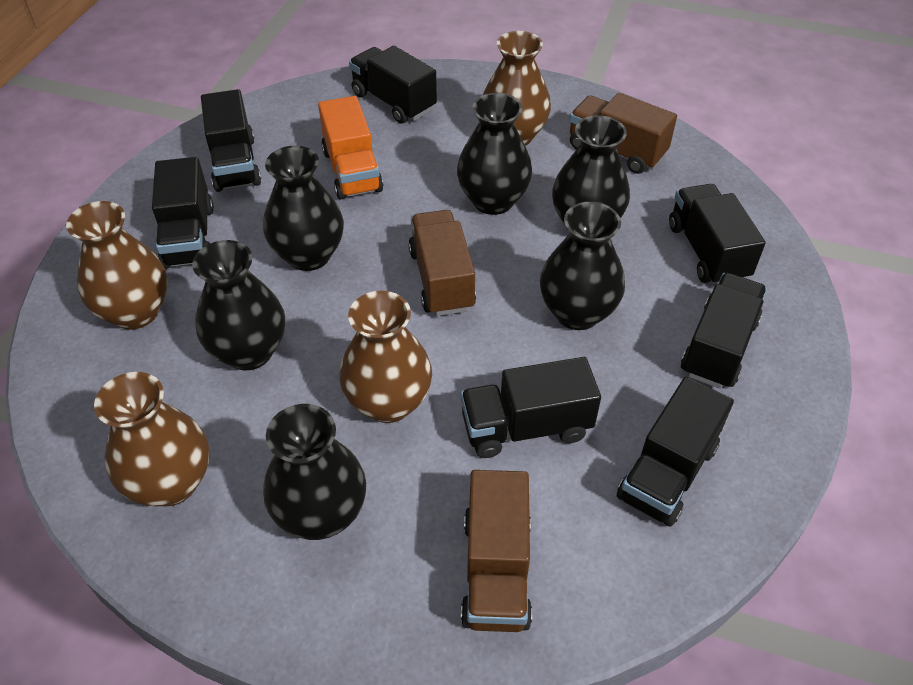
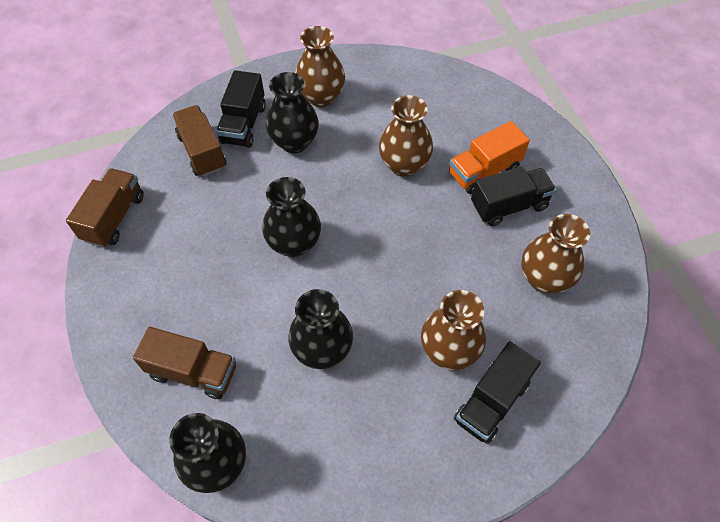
black truck: [152,157,214,269] [201,89,261,192] [349,46,437,124] [460,357,601,458] [617,377,734,526] [669,184,766,284] [681,273,767,389] = 7 -> [216,70,266,148] [454,341,541,444] [471,166,556,226] = 3
black vase: [192,240,285,370] [263,146,344,271] [263,404,366,540] [457,93,532,215] [540,202,625,330] [552,115,630,228] = 6 -> [169,413,246,493] [262,177,321,257] [266,72,319,153] [289,289,353,369] = 4

